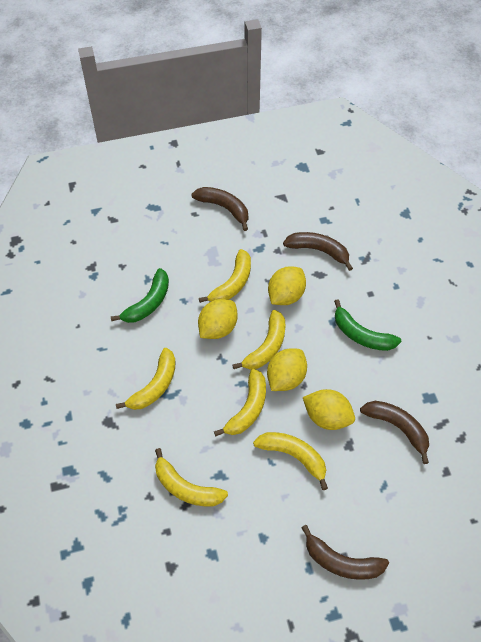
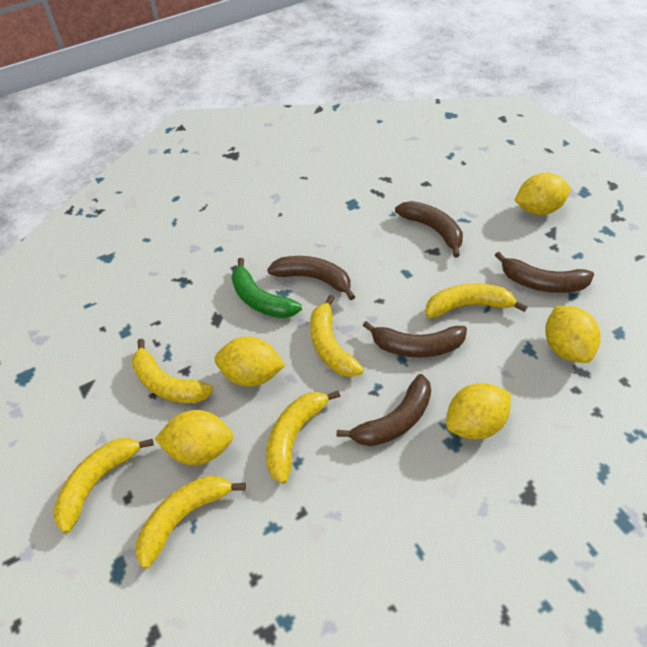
brown banana: [191,187,248,231] [283,232,353,271] [301,525,389,580] [360,401,429,464] = 4 -> [267,256,355,300] [337,374,431,446] [362,321,467,358] [395,201,463,257] [495,252,594,293] = 5
green banana: [111,268,169,323] [334,299,401,351] = 2 -> [231,258,302,318] = 1
yellow lemon: [198,299,238,339] [267,348,307,391] [268,266,306,305] [303,389,355,430] = 4 -> [155,410,233,465] [215,336,285,387] [446,383,511,439] [514,173,571,215] [545,306,601,363] = 5

